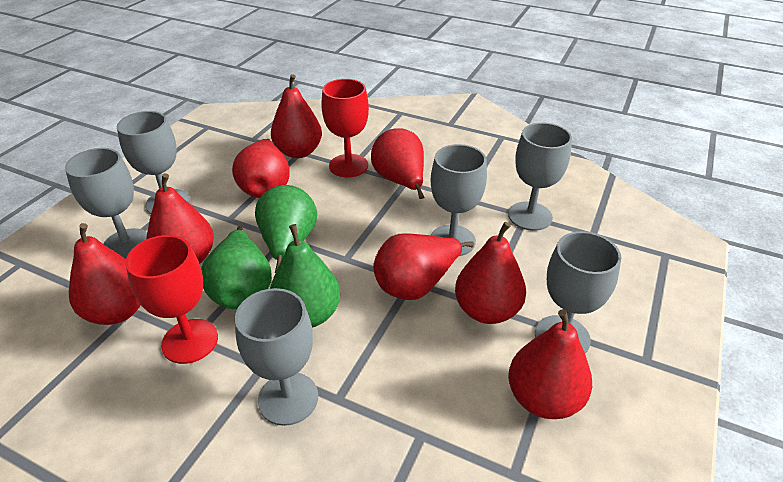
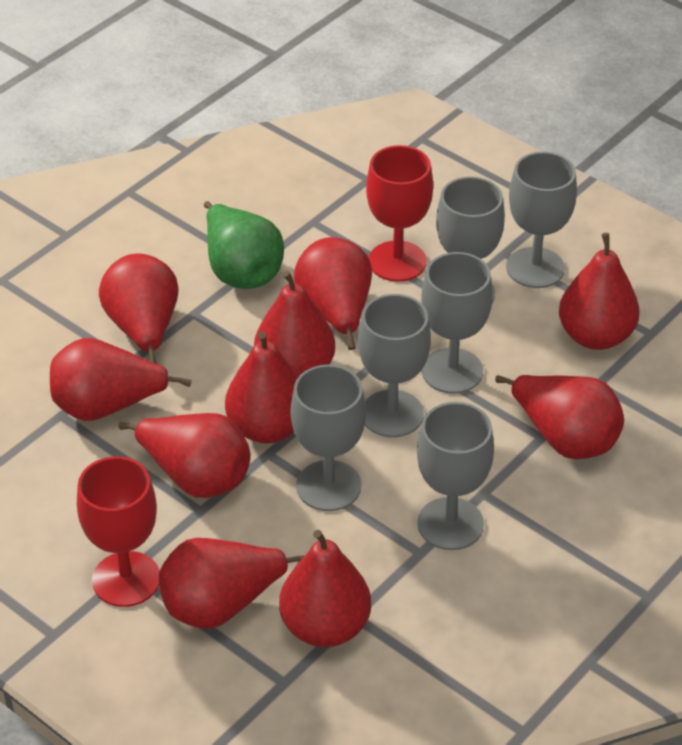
green pear: [201,226,272,309] [255,185,317,273] [270,224,340,328] = 3 -> [204,201,284,289] = 1
red pear: [69,223,140,325] [147,173,214,264] [232,139,289,198] [271,74,322,158] [371,128,424,199] [373,233,474,300] [455,222,526,324] [508,309,592,419] = 8 -> [50,338,192,421] [99,253,179,364] [118,413,251,498] [159,538,305,629] [225,331,299,444] [254,271,335,376] [279,530,371,647] [294,237,372,350] [495,375,624,459] [559,233,640,350] = 10

